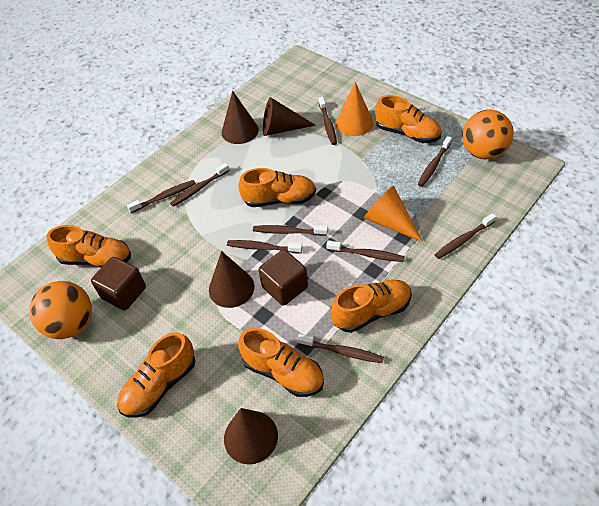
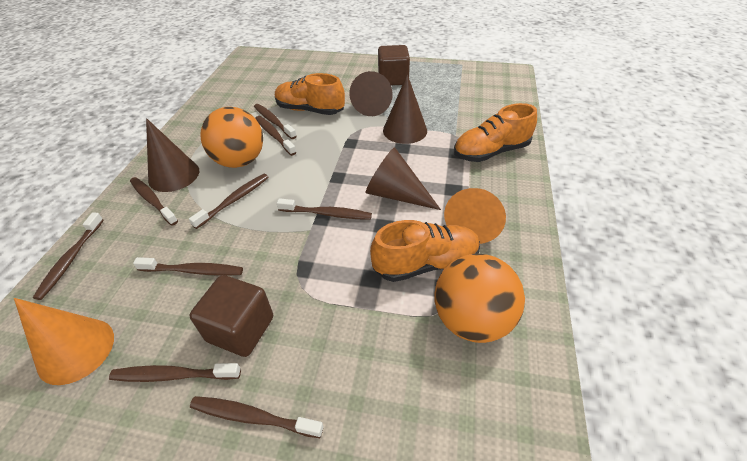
orange shoe: [47,225,131,268] [117,332,196,418] [238,168,316,207] [238,328,324,397] [331,280,412,333] [375,95,441,143] = 6 -> [275,73,345,115] [370,220,480,282] [454,103,537,162] = 3

